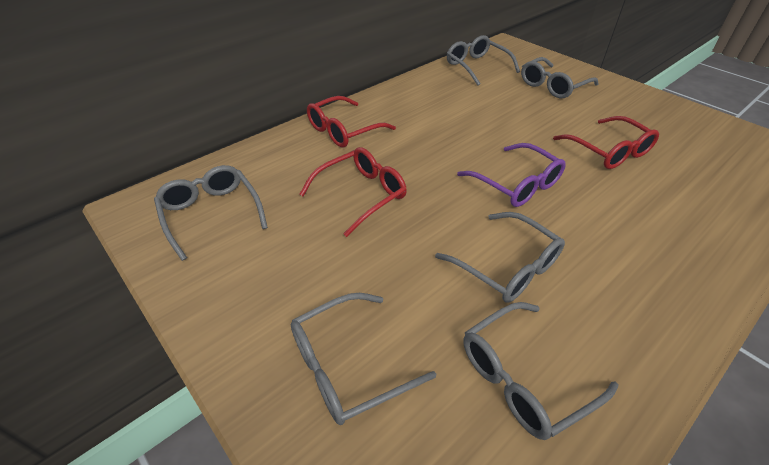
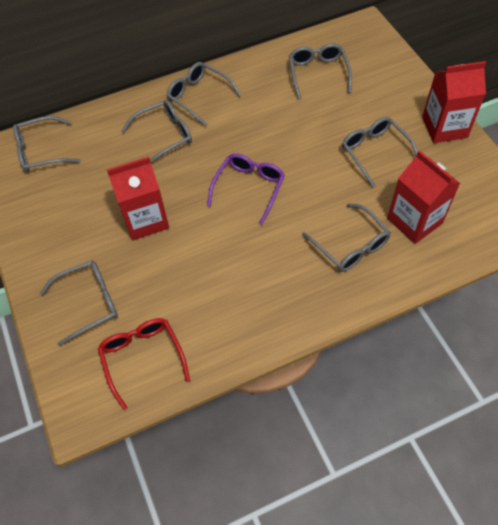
grey glasses: [154,165,268,261] [291,293,436,425] [435,212,565,303] [447,35,520,86] [464,302,619,440] [521,57,598,98] = 6 -> [13,116,80,172] [40,260,118,346] [121,100,192,163] [166,62,241,127] [289,43,352,99] [302,203,391,272] [342,117,418,188] = 7
red carton: none = 0 -> [107,157,169,240] [387,150,460,244] [422,61,486,143] = 3
red glasses: [299,147,407,237] [307,96,396,148] [553,116,659,169] = 3 -> [98,318,190,410] = 1

